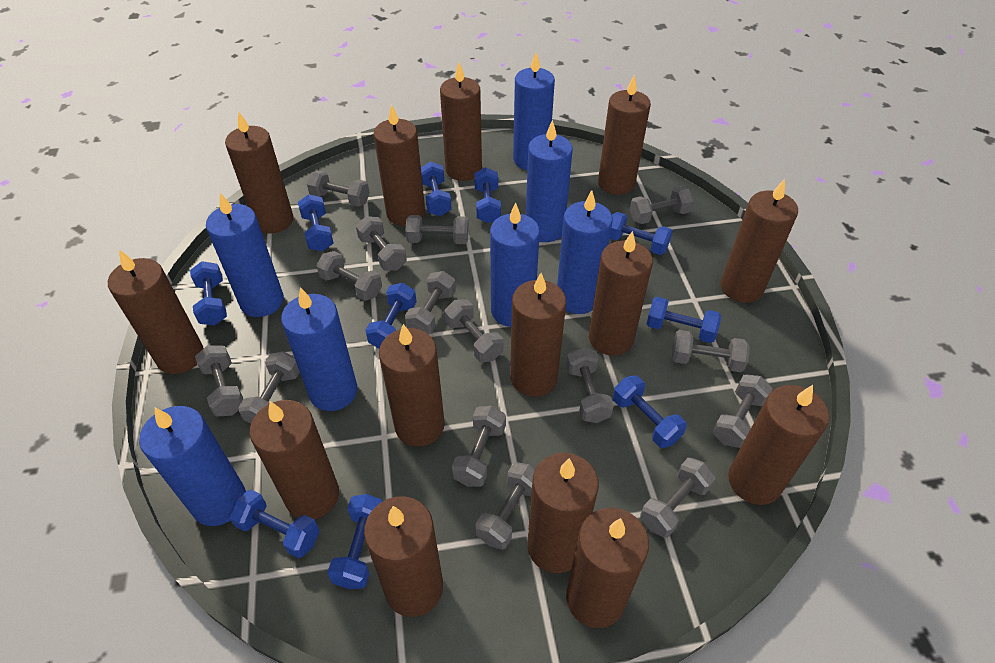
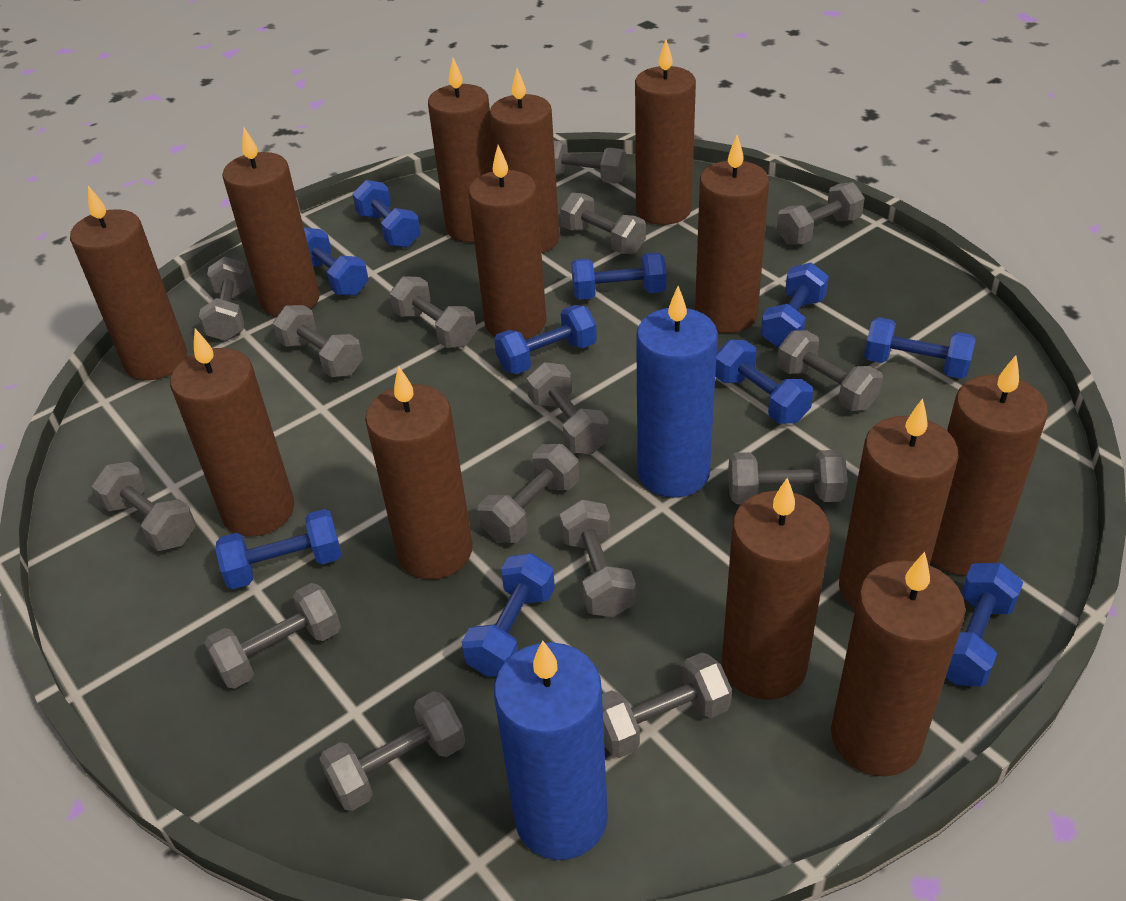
blue candle: [139,406,246,526] [206,193,284,317] [281,287,357,411] [490,203,540,327] [513,53,555,170] [526,120,573,242] [557,190,613,314] = 7 -> [494,640,608,860] [636,286,718,498] = 2
brown candle: [108,250,204,374] [225,111,294,234] [249,400,339,519] [364,496,443,617] [373,104,425,226] [379,324,445,447] [440,63,482,181] [510,273,566,397] [527,453,599,573] [566,507,649,628] [589,231,653,356] [598,75,651,195] [721,179,798,303] [728,385,829,505] = 14 -> [70,186,187,381] [170,329,294,537] [222,127,320,317] [365,366,473,579] [428,58,494,242] [469,145,547,340] [490,68,560,253] [635,39,696,225] [695,135,769,333] [722,478,830,700] [831,552,966,776] [839,398,959,610] [931,355,1048,576] = 13

